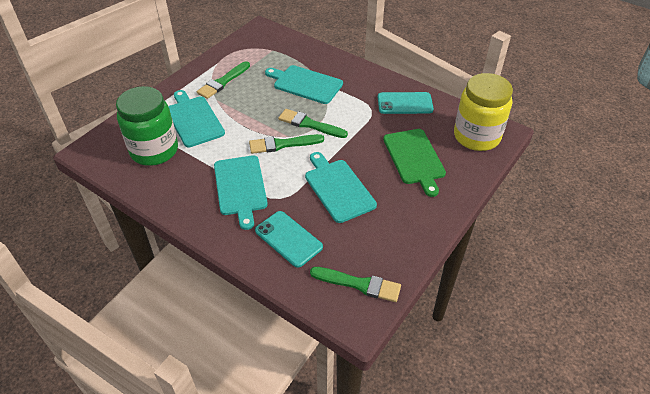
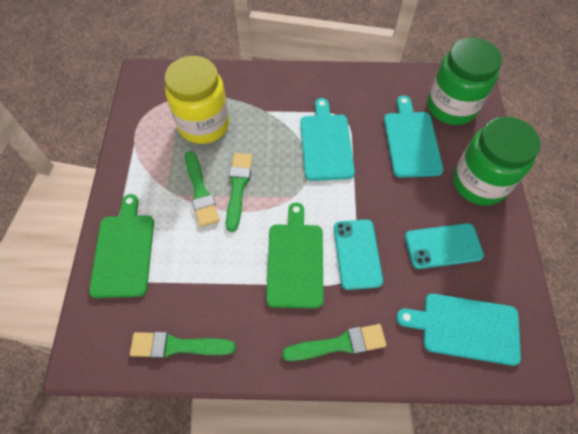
green cutting board: [383,129,446,197] = 1 -> [89,194,154,298] [266,203,324,308] = 2
green jar: [116,86,178,166] = 1 -> [427,38,502,125] [453,116,541,206] = 2
turquoise cutting board: [168,90,225,147] [214,155,268,230] [265,65,343,104] [305,152,377,223] = 4 -> [300,98,355,181] [384,95,443,178] [396,294,521,366] = 3

